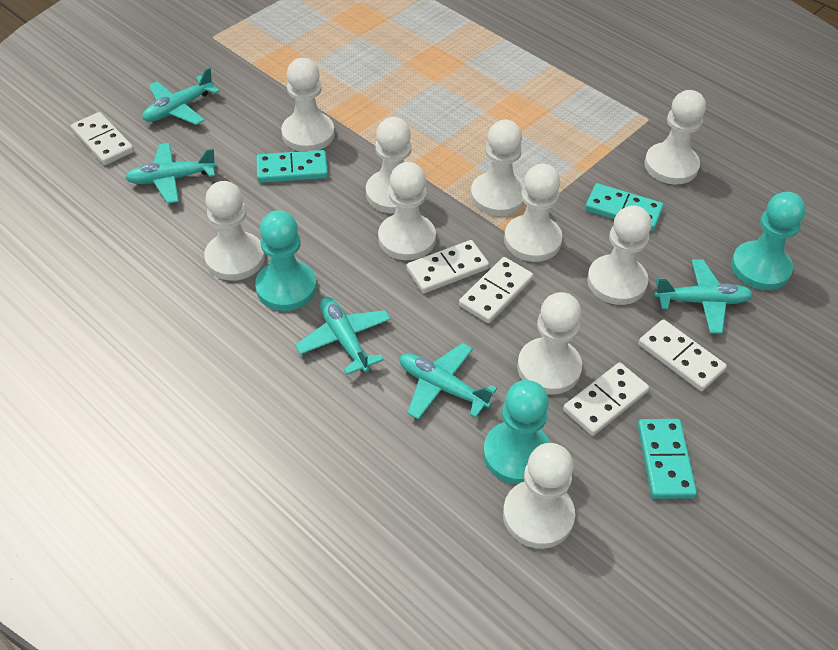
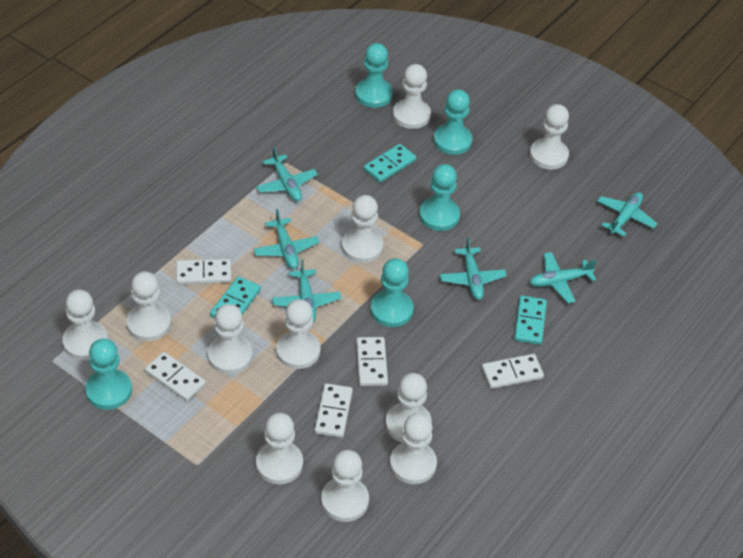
turquoise pawn: [255,210,316,311] [483,380,550,484] [731,192,806,290] = 3 -> [85,339,132,410] [355,43,393,108] [370,258,414,327] [419,164,460,231] [433,89,472,155] = 5
turquoise plane: [125,143,217,204] [142,67,220,125] [295,297,391,375] [399,343,497,420] [654,259,753,333] = 5 -> [253,209,319,269] [256,147,318,201] [272,259,341,322] [440,237,507,300] [529,252,596,303] [597,192,658,237] = 6
white pawn: [204,181,265,281] [281,58,335,151] [366,117,412,213] [378,162,436,260] [471,120,524,216] [503,443,575,549] [504,164,563,262] [517,292,582,394] [587,205,652,305] [644,90,706,184] = 10 -> [62,290,108,360] [126,271,171,341] [208,304,253,374] [256,413,303,484] [276,299,321,369] [321,450,369,522] [342,195,383,263] [385,373,432,442] [390,413,437,484] [392,64,431,129] [530,104,569,170] = 11

